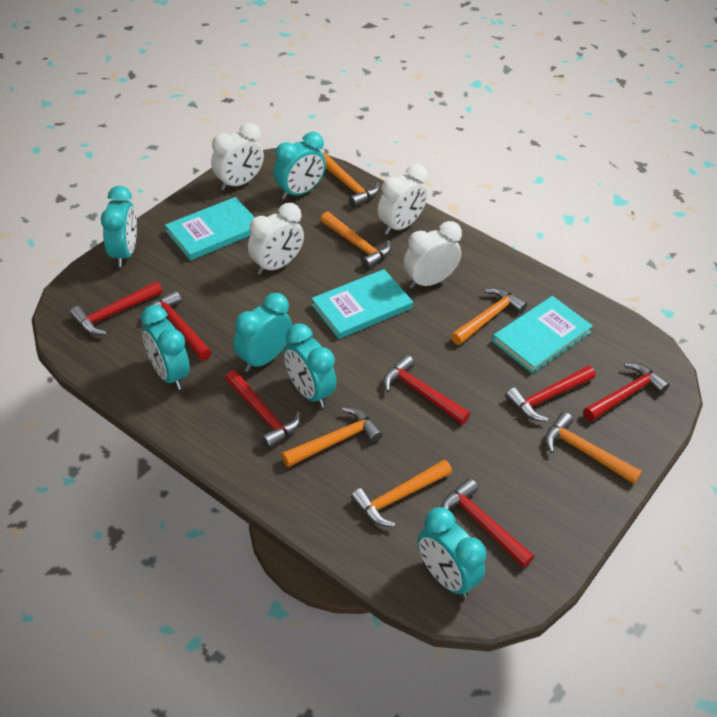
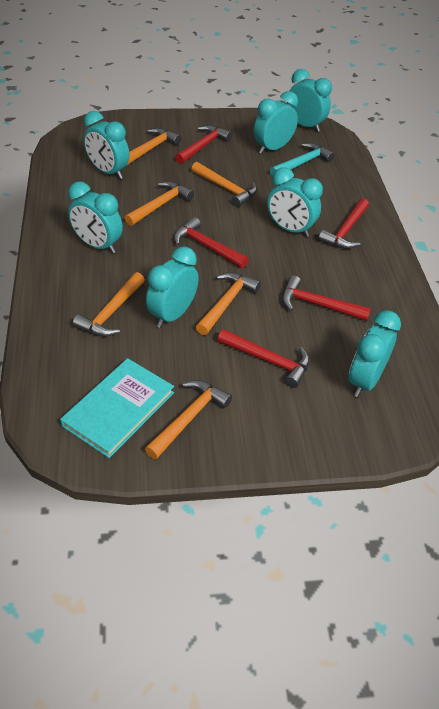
red hammer: [70,281,162,335] [149,290,212,360] [225,370,300,449] [383,355,470,424] [441,478,534,568] [505,366,596,421] [583,363,670,421] = 7 -> [174,217,249,268] [175,125,232,164] [218,329,310,388] [282,275,371,321] [318,198,369,249] = 5
turquoise book: [165,197,255,261] [311,269,413,339] [492,296,593,374] = 3 -> [60,358,174,458] = 1
turquoise clock: [101,186,137,267] [141,305,190,390] [233,293,292,372] [273,132,326,200] [284,323,337,408] [418,507,486,598] = 6 -> [68,181,123,254] [84,111,129,179] [146,246,199,328] [254,91,298,154] [267,167,323,237] [287,69,332,132] [349,310,401,397] = 7
turquoise hammer: none = 0 -> [270,143,335,176] = 1
white clock: [211,123,264,191] [248,203,304,275] [378,164,428,235] [404,221,462,289] = 4 -> none = 0

